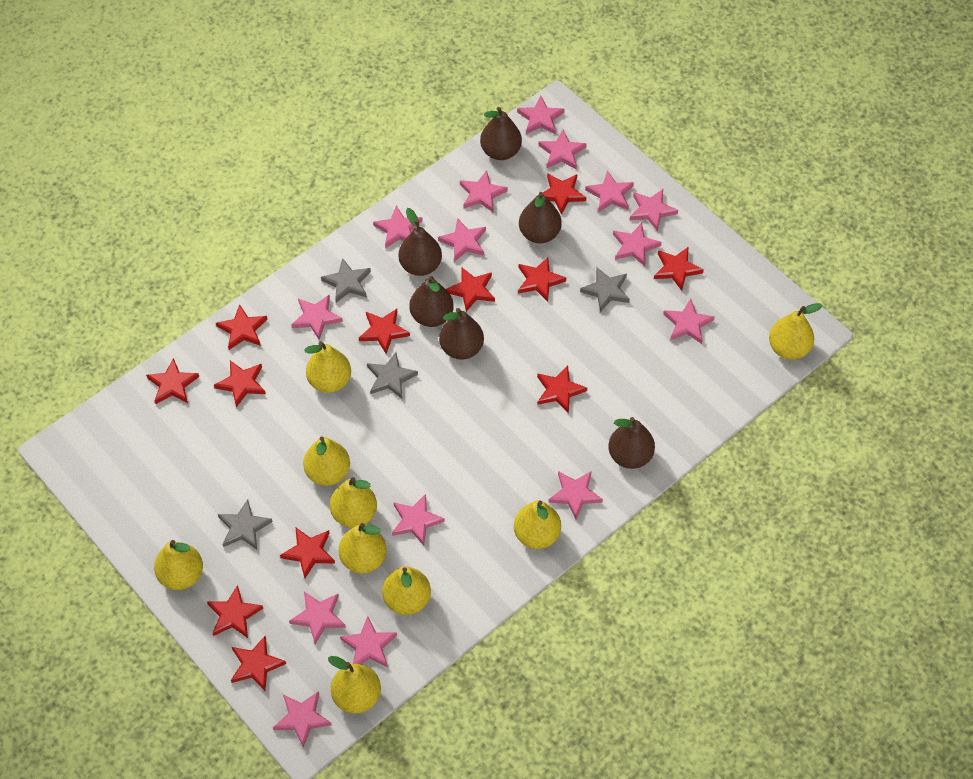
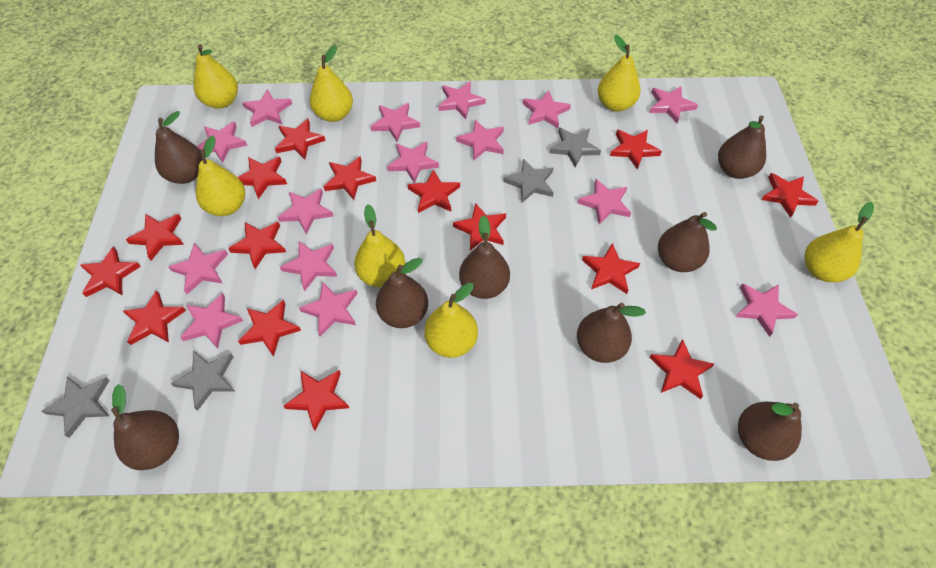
brown pear: [398,208,442,276] [409,276,454,327] [439,308,484,360] [480,107,522,160] [519,192,562,243] [608,417,655,469] = 6 -> [111,384,179,470] [155,111,202,184] [376,258,428,328] [459,215,510,299] [577,303,646,363] [658,212,717,272] [718,115,766,179] [738,401,802,461] = 8
red star: [146,358,199,404] [207,585,263,638] [214,360,266,407] [216,304,268,350] [231,636,286,691] [280,528,335,578] [359,309,410,354] [446,267,495,312] [518,257,566,302] [537,366,587,414] [543,173,586,215] [654,247,704,291] = 12 -> [80,247,141,297] [123,290,186,345] [126,214,184,260] [228,222,286,269] [238,157,287,199] [238,300,301,357] [275,119,326,159] [284,370,349,431] [324,156,376,200] [408,169,460,213] [453,203,506,251] [582,243,640,294] [610,130,662,170] [649,339,714,399] [761,173,818,218] = 15
yellow pear: [154,540,203,590] [303,437,350,486] [304,341,351,393] [328,656,381,714] [330,477,377,528] [338,523,387,573] [382,566,431,615] [514,500,561,549] [769,303,822,360] = 9 -> [194,44,238,109] [196,135,245,216] [310,45,353,122] [354,205,405,287] [424,283,478,358] [598,35,641,112] [804,202,874,282] = 7

